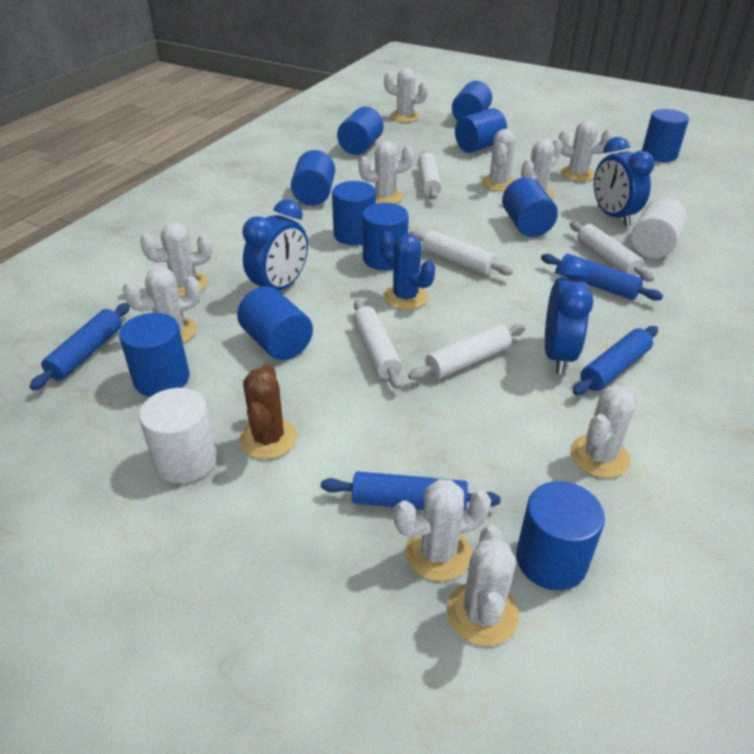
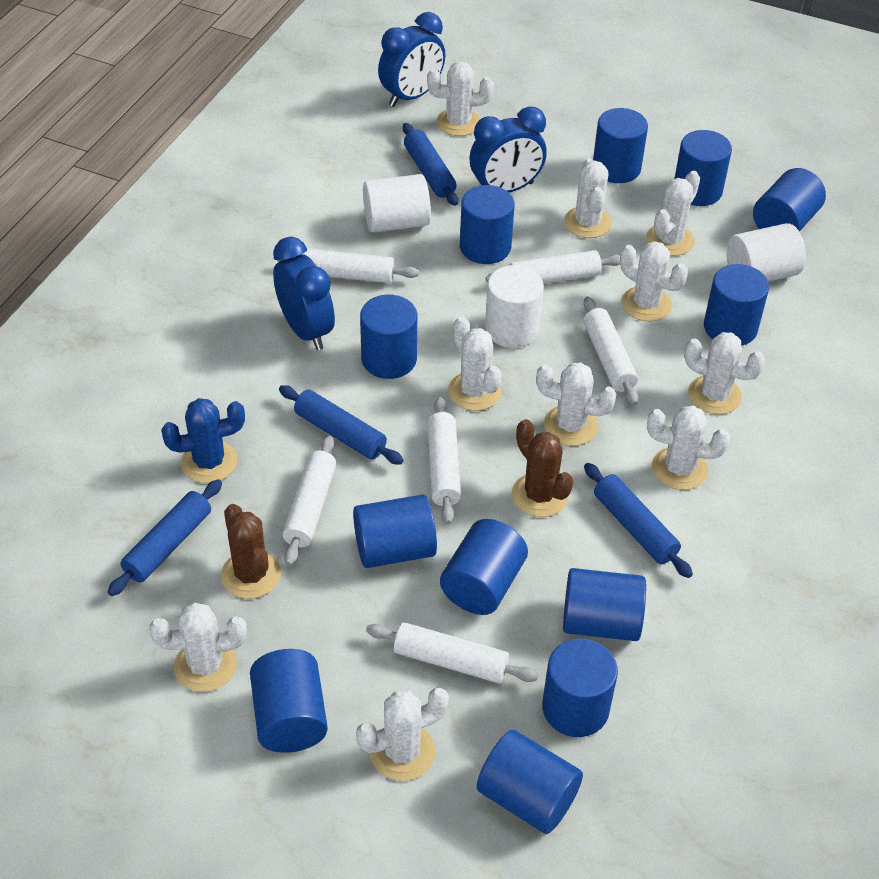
blue cylinder: [119,313,190,397] [237,286,313,360] [291,150,335,206] [332,181,376,245] [337,107,383,155] [362,203,409,270] [452,81,492,121] [455,108,507,153] [502,177,558,237] [516,481,605,591] [642,109,689,162] = 11 -> [250,649,328,753] [353,495,437,568] [360,295,417,379] [440,519,528,615] [460,185,515,264] [477,730,583,834] [542,638,618,737] [563,568,646,641] [593,108,648,183] [674,130,732,206] [704,264,769,346] [753,168,826,232] = 12
brown cactus: [240,364,297,459] = 1 -> [221,504,281,599] [512,419,573,517] = 2
white cylinder: [139,388,217,483] [631,198,688,258] = 2 -> [363,174,431,233] [485,265,544,348] [726,223,806,282] = 3
white rolling pin: [353,300,402,389] [408,324,525,380] [409,230,513,276] [418,151,442,199] [570,221,654,282] = 5 -> [277,249,419,283] [282,435,336,566] [366,622,538,683] [427,397,461,524] [486,250,620,284] [583,297,639,405] = 6

